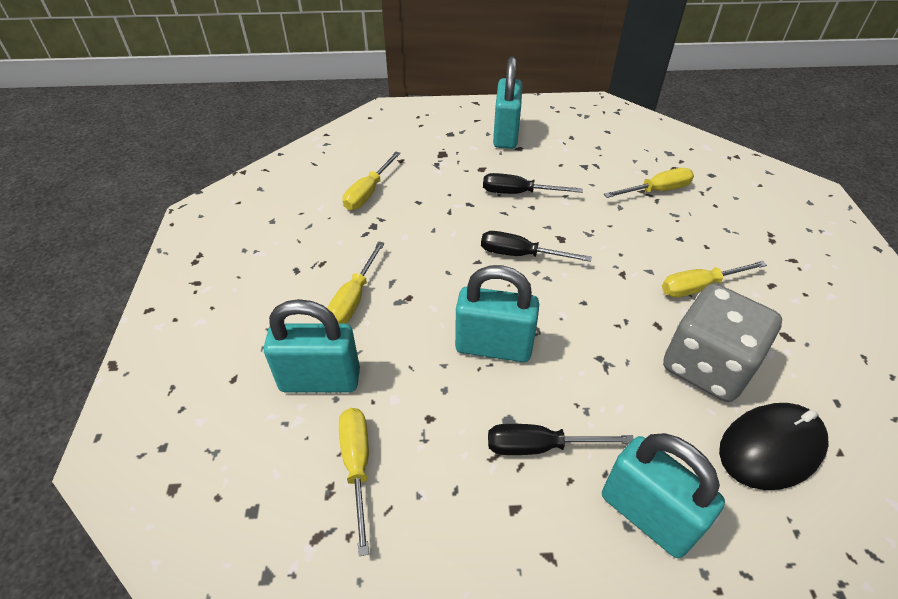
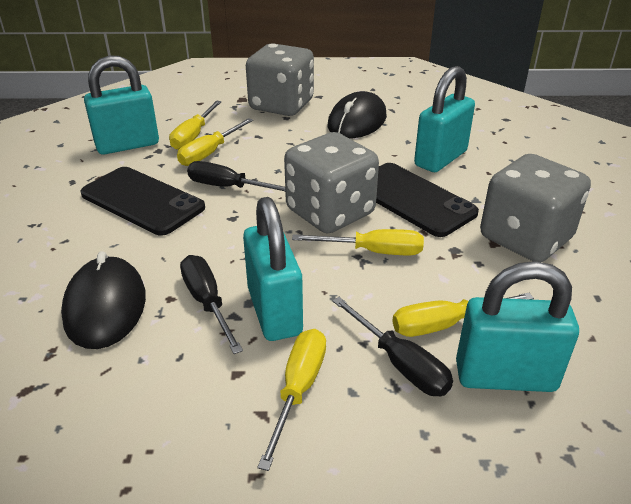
black mouse: [719,403,829,490] = 1 -> [61,251,146,349] [327,91,387,138] = 2
black phone: none = 0 -> [81,167,205,236] [376,163,479,237] = 2
grey dice: [663,284,782,402] = 1 -> [246,43,314,116] [284,132,379,233] [480,154,591,262] = 3

